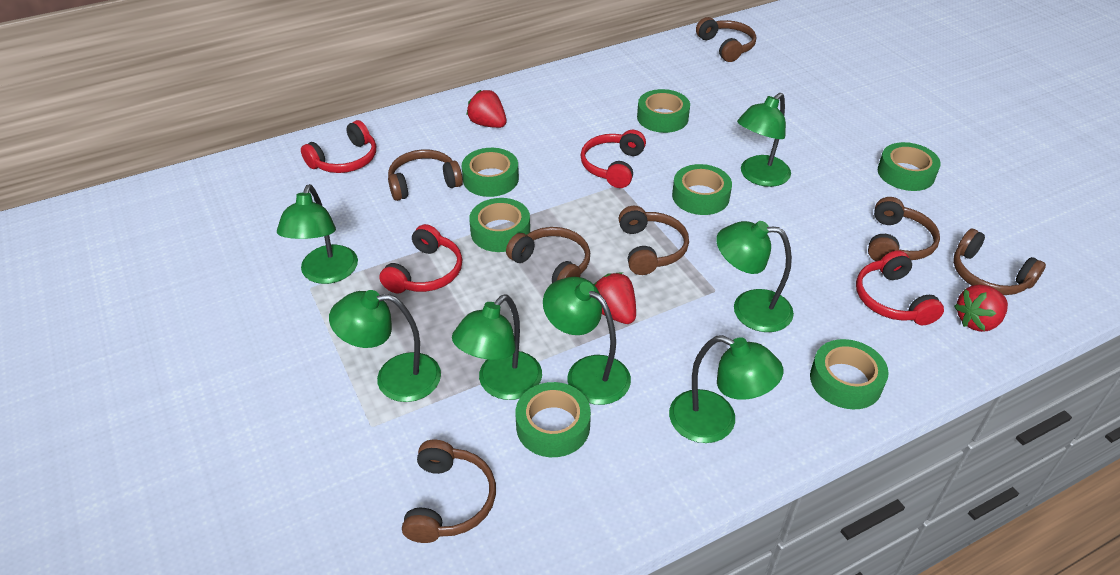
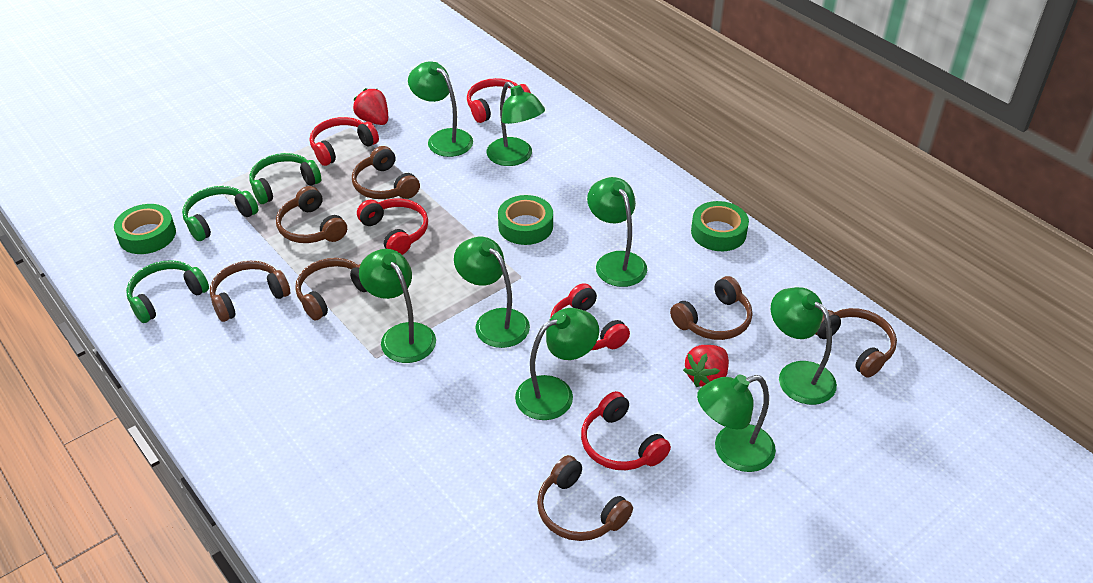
green headphones: none = 0 -> [126,260,209,323] [182,186,258,241] [250,153,321,204] = 3
green lamp: [277,184,358,284] [329,290,441,402] [452,294,542,400] [543,277,631,405] [669,335,783,443] [716,221,794,332] [737,93,791,187] = 7 -> [359,249,436,363] [408,61,473,157] [454,237,530,348] [486,82,545,166] [515,308,599,420] [587,177,647,287] [697,375,776,472] [771,287,837,405] = 8
green tape: [462,148,519,197] [469,198,530,252] [515,382,591,457] [637,89,690,133] [672,164,732,215] [810,339,889,409] [878,142,941,191] = 7 -> [114,204,176,254] [498,195,553,245] [691,201,749,251] = 3
red headphones: [301,120,376,173] [379,224,462,293] [580,130,646,188] [856,250,944,325] = 4 -> [310,117,379,166] [357,198,428,255] [467,78,531,123] [550,283,630,350] [581,391,671,470] = 5
red strawberry: [467,90,506,128] [594,272,636,324] [954,284,1008,332] = 3 -> [353,88,388,125] [683,345,729,387] = 2

